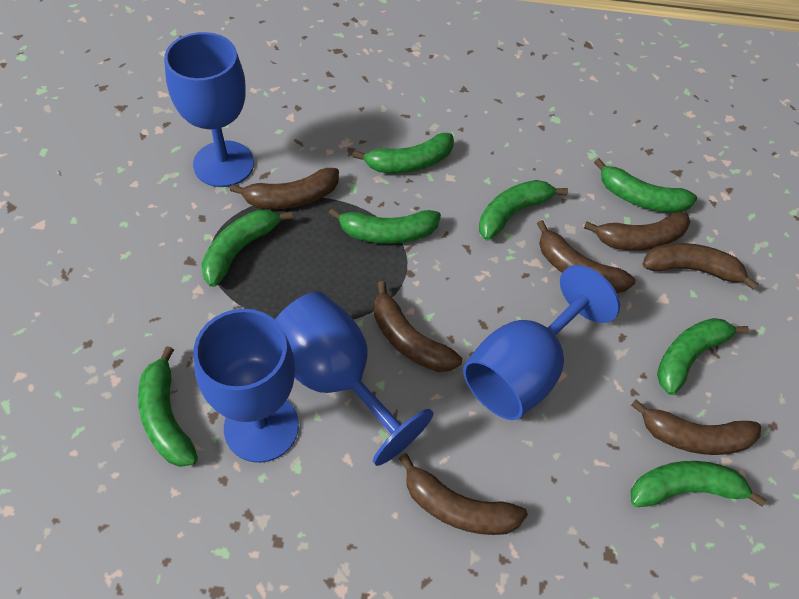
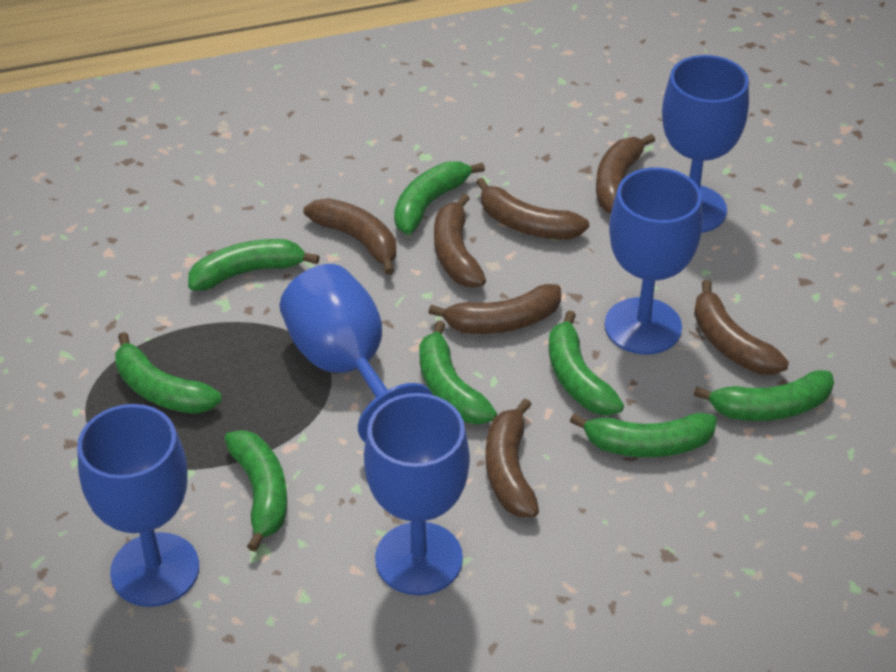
blue goblet: [164,32,254,187] [194,309,299,463] [275,291,433,466] [463,265,620,420] = 4 -> [77,404,199,607] [280,264,432,442] [364,393,470,595] [605,167,703,354] [662,55,749,233] = 5

